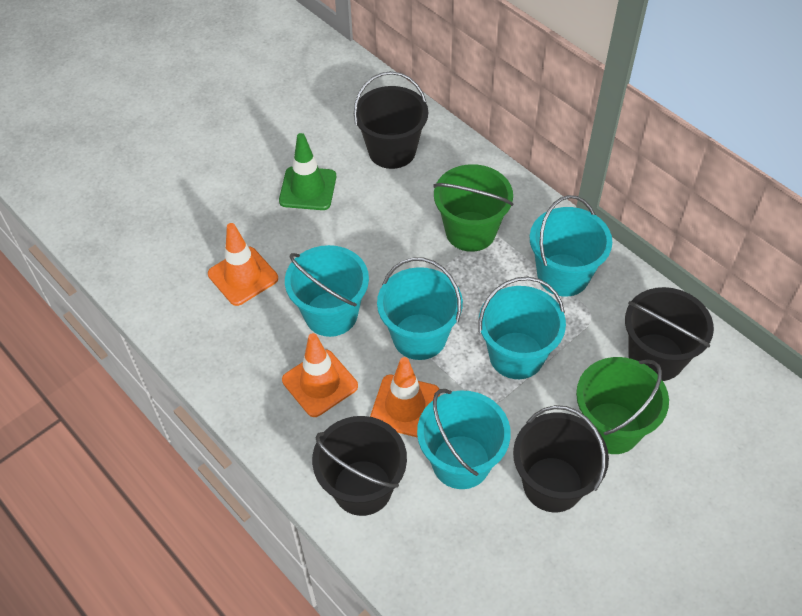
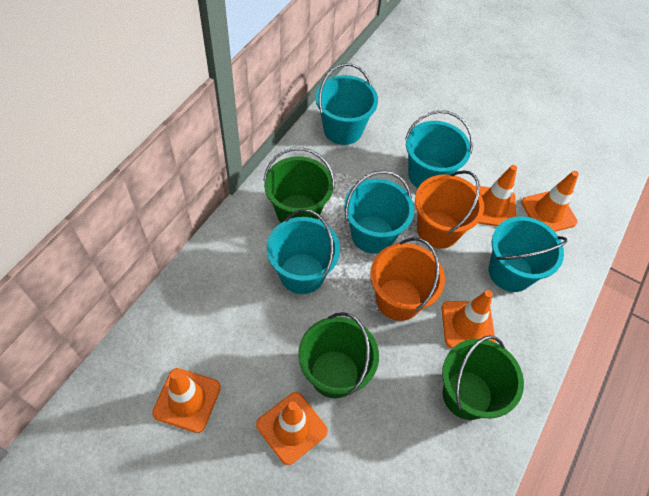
black bucket: [312,416,407,516] [354,71,428,169] [513,405,609,512] [625,287,714,381] = 4 -> none = 0
green bucket: [433,164,513,252] [576,357,669,454] = 2 -> [263,147,335,223] [298,312,379,398] [442,335,524,420] = 3
green traffic cone: [279,133,336,210] = 1 -> none = 0
orange bucket: none = 0 -> [370,237,445,321] [415,170,484,249] = 2
orange traffic cone: [208,223,278,306] [282,333,358,417] [370,357,440,438] = 3 -> [152,368,221,433] [256,392,328,465] [442,290,496,348] [475,165,517,226] [521,171,579,232] = 5

